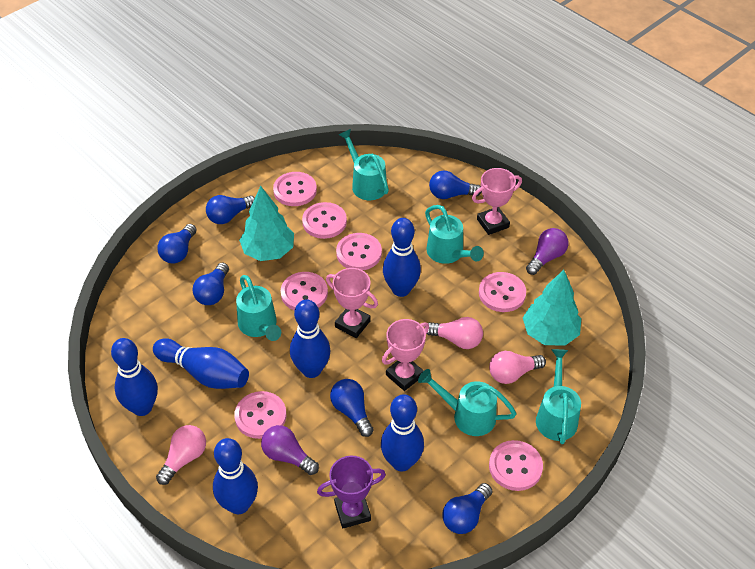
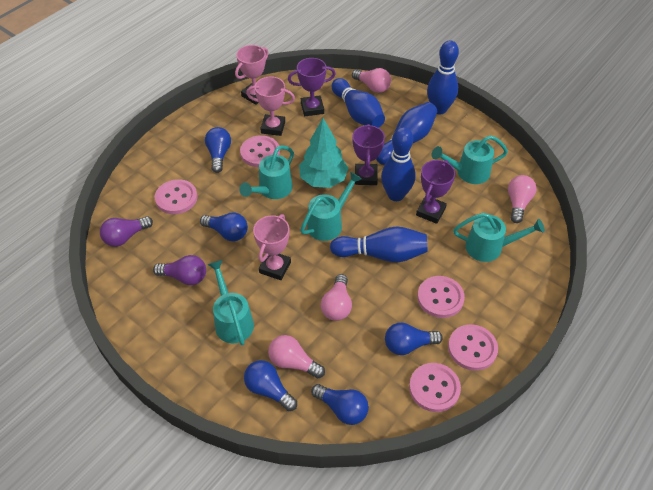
blue bowling pin: [111,338,158,416] [153,338,249,389] [213,438,258,514] [290,299,330,378] [381,394,424,472] [383,218,421,297] = 6 -> [330,226,428,262] [332,78,385,128] [376,102,437,165] [381,127,415,201] [427,40,459,114] = 5
blue light bulb: [157,224,196,263] [192,262,229,305] [206,195,255,224] [330,379,374,437] [429,170,482,199] [442,483,492,534] = 6 -> [200,213,248,241] [205,127,231,173] [244,360,297,411] [311,384,369,425] [385,323,443,355] = 5
pink button: [234,391,286,439] [273,172,317,206] [281,272,328,311] [302,202,347,239] [336,233,382,270] [479,272,526,312] [489,440,543,491] = 7 -> [155,179,198,214] [240,135,280,167] [409,363,461,412] [417,276,465,318] [448,324,498,371] = 5
pink light bulb: [156,425,206,485] [424,317,483,349] [489,351,546,384] = 3 -> [268,335,325,378] [321,274,352,321] [352,68,391,93] [508,175,537,223] = 4
purple trophy: [317,456,386,528] = 1 -> [288,58,336,116] [352,124,385,185] [416,160,455,224] = 3
turquoise tree: [239,186,294,261] [523,270,581,345] = 2 -> [299,118,348,188] = 1

